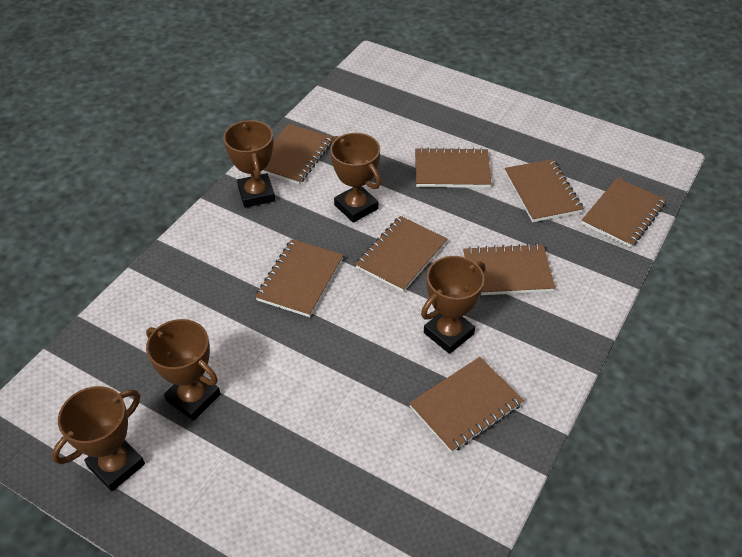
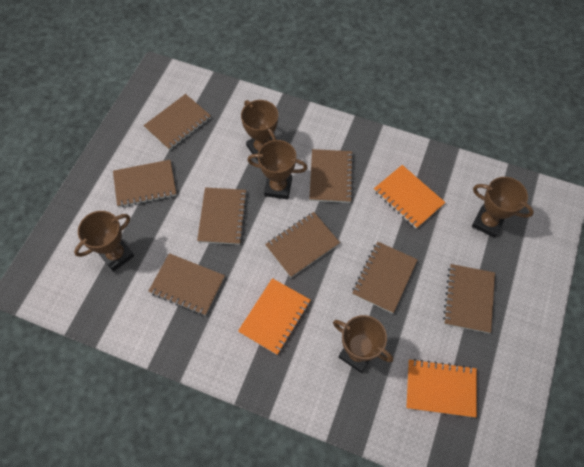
orange notebook: none = 0 -> [238,278,311,355] [374,165,446,229] [406,359,477,418] = 3

